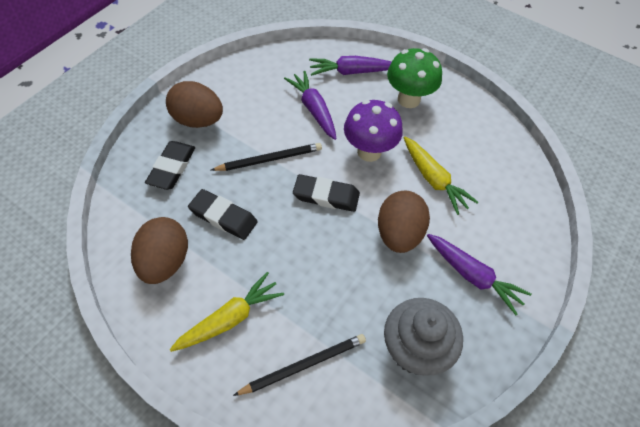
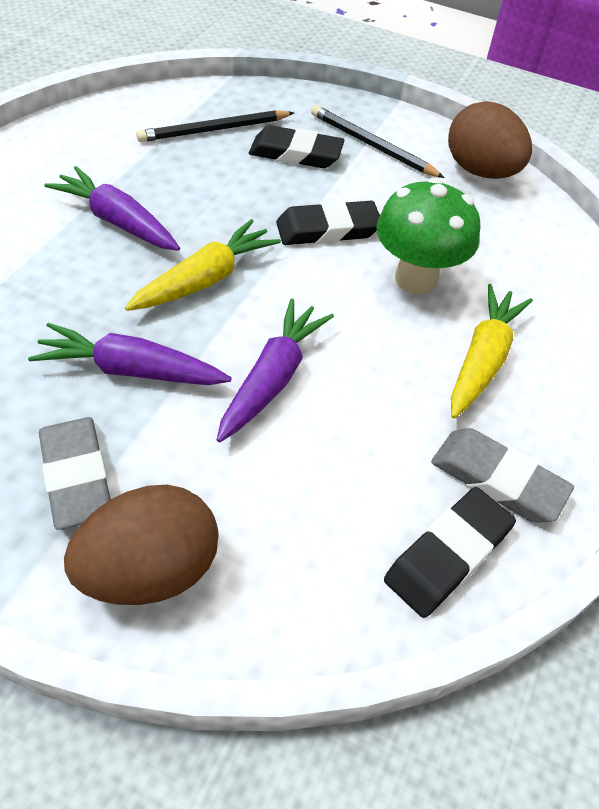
brown egg: [131,217,188,284] [166,81,223,128] [378,190,430,253] = 3 -> [64,485,218,605] [448,101,532,179] = 2
grey cupcake: [384,298,463,376] = 1 -> none = 0
grey eraser: none = 0 -> [39,417,111,530] [431,428,574,523] = 2
purple mushroom: [344,100,403,162] = 1 -> none = 0

